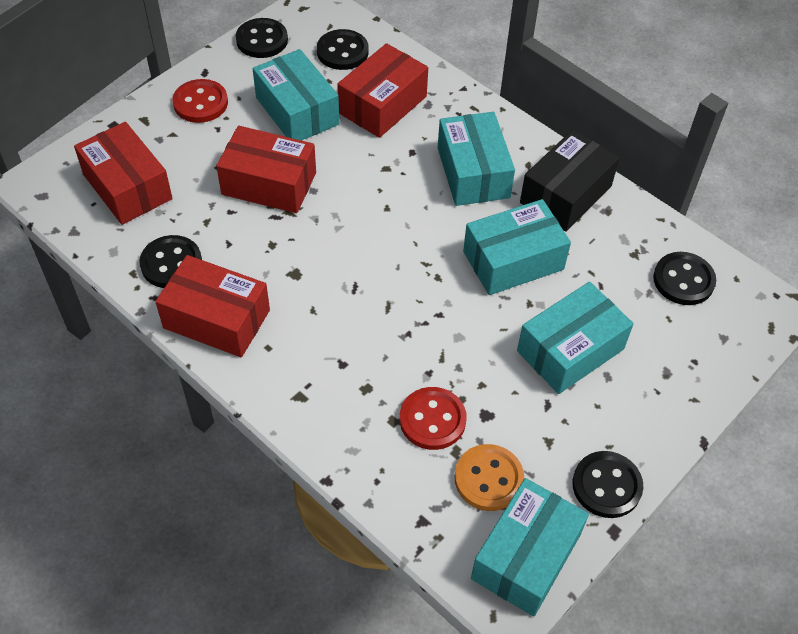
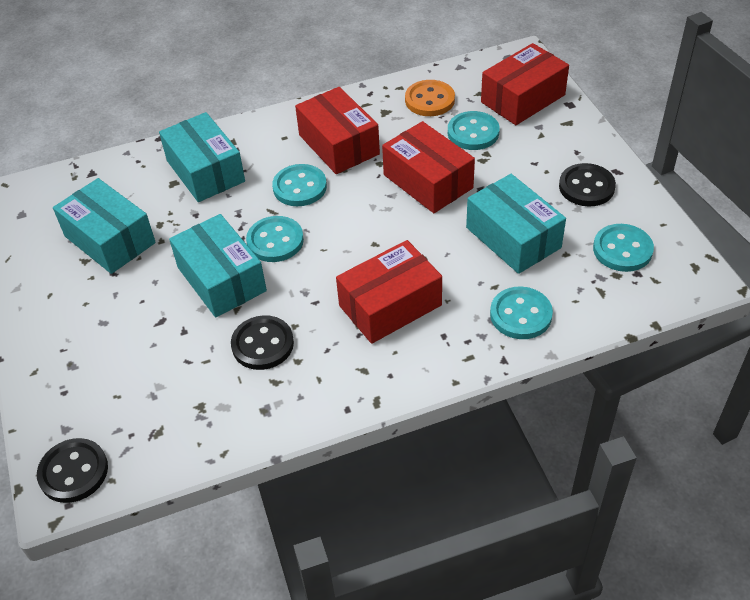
black box: [520,130,620,232] = 1 -> none = 0
black button: [139,235,202,288] [236,18,288,58] [317,29,369,70] [573,451,643,518] [653,252,716,305] = 5 -> [37,438,108,503] [231,315,294,370] [559,163,616,207] = 3
red button: [172,79,228,123] [400,387,467,450] = 2 -> none = 0
turquoise box: [253,49,339,141] [438,112,515,206] [463,199,571,295] [471,478,589,617] [517,282,634,394] = 5 -> [53,178,156,274] [159,112,245,202] [169,214,267,317] [466,174,566,274] = 4
turquoise button: none = 0 -> [246,216,304,262] [272,164,327,206] [448,111,500,150] [490,287,553,339] [593,224,654,272] = 5

